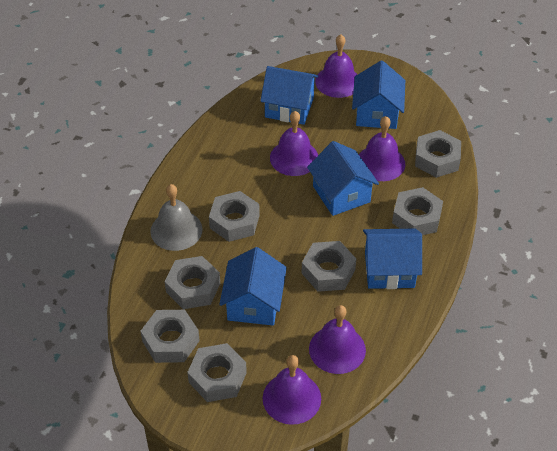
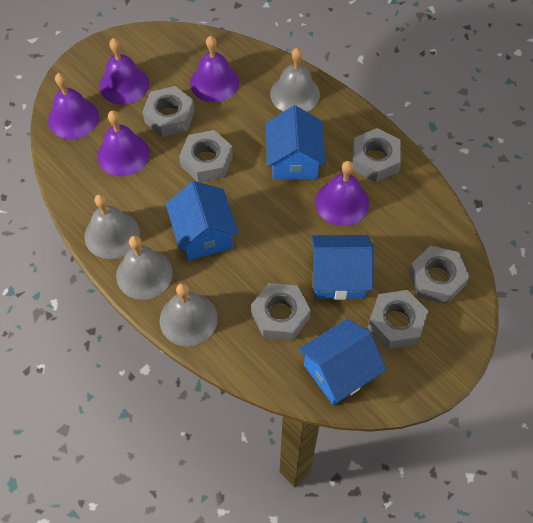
blue house: [219,247,287,325] [260,66,318,125] [307,141,379,216] [352,61,405,129] [363,229,422,289] = 5 -> [166,181,239,260] [265,105,326,180] [298,319,386,405] [311,235,374,300] = 4
grey bell: [150,184,202,251] = 1 -> [85,194,140,259] [116,235,173,300] [160,283,218,346] [270,48,320,112] = 4
grey nut: [141,310,200,363] [164,256,220,309] [187,343,247,402] [209,191,260,242] [302,241,356,292] [392,187,443,235] [415,130,461,178] = 7 -> [142,86,195,137] [179,130,233,182] [251,283,311,341] [353,128,402,182] [368,290,428,349] [409,246,469,304] = 6

